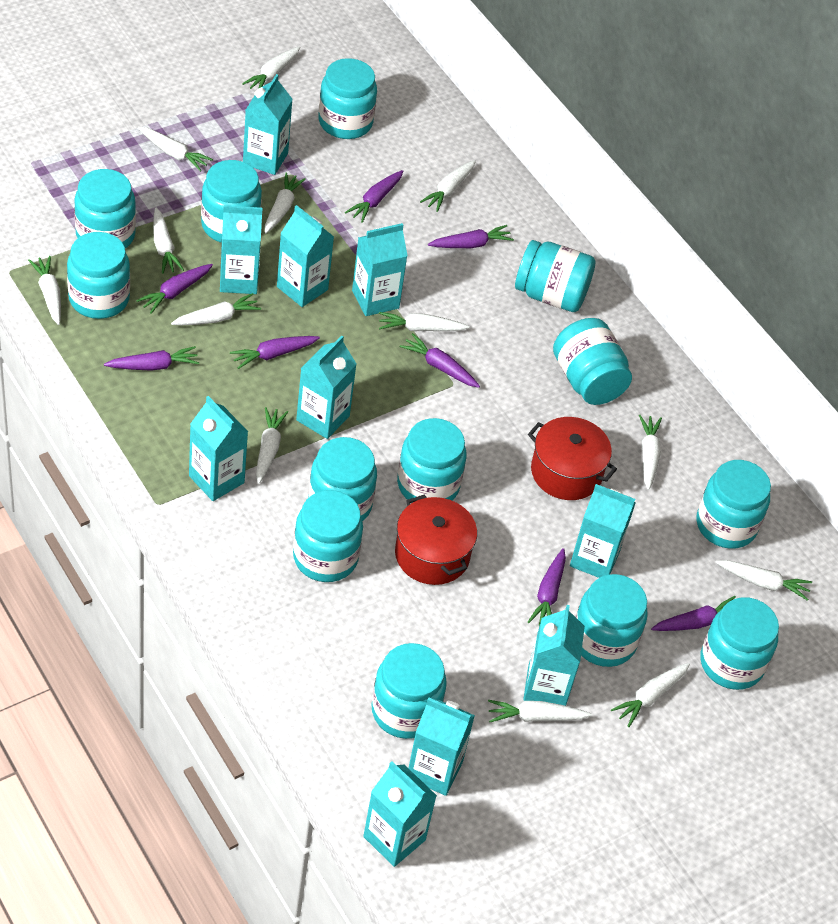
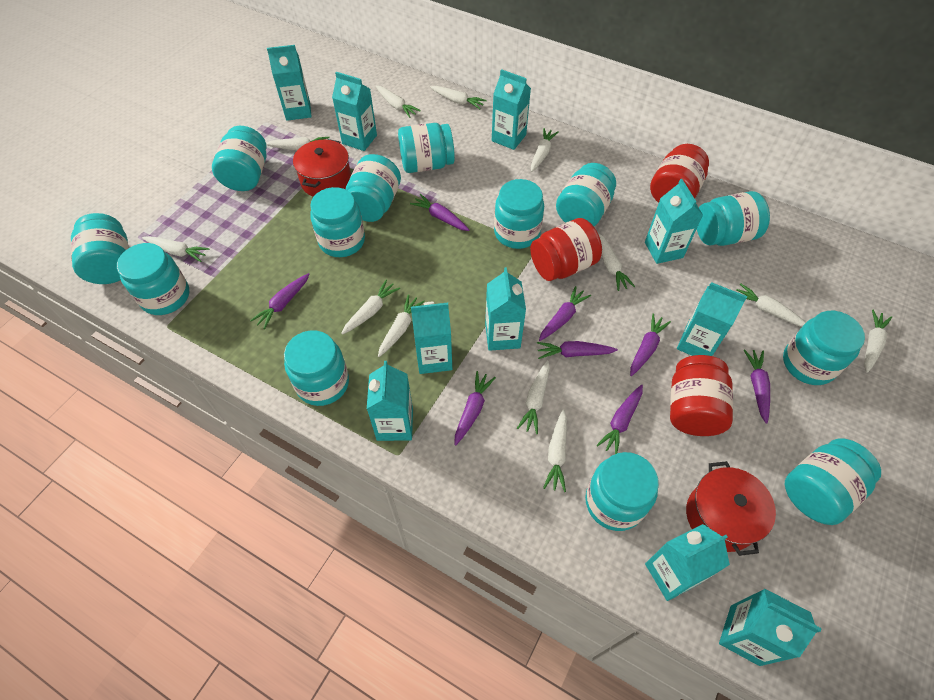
red jar: none = 0 -> [530,218,602,281] [650,144,709,203] [670,355,733,436] = 3
white carrot: [28,256,61,325] [138,127,213,172] [153,208,184,274] [171,293,261,325] [242,46,300,89] [256,407,288,484] [265,173,306,233] [379,312,469,331] [420,160,476,212] [488,700,592,722] [611,663,690,727] [639,415,662,490] [715,560,812,601] = 13 -> [142,236,210,262] [266,137,330,150] [341,279,400,335] [376,86,421,118] [378,294,425,357] [430,86,486,109] [517,360,550,434] [531,128,558,172] [543,409,567,492] [599,234,635,291] [737,283,806,327] [864,310,892,373] = 12

